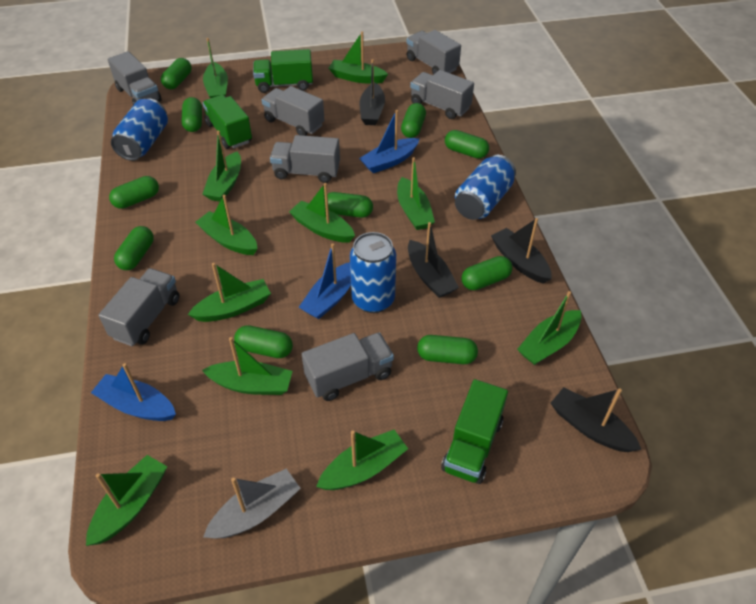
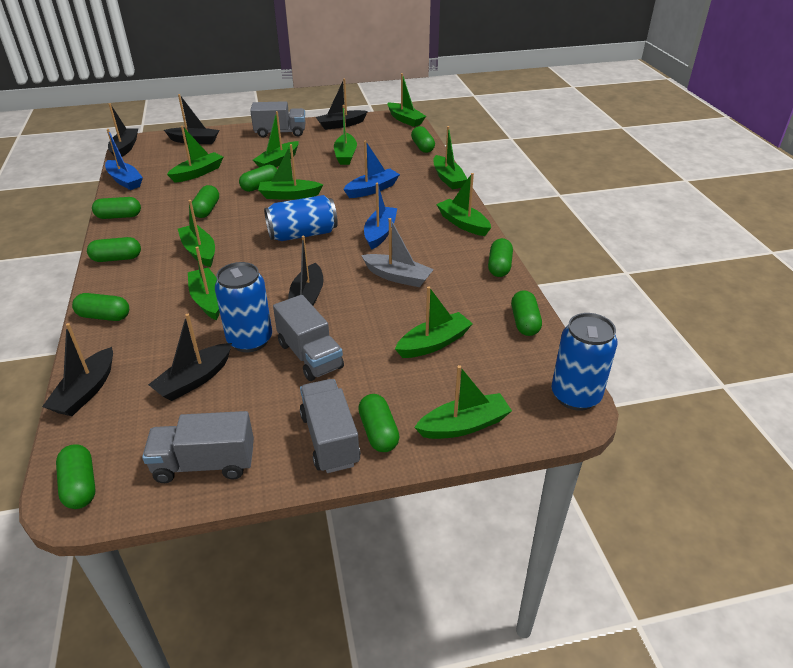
black boat: [359,59,385,125] [408,222,459,298] [491,218,552,284] [551,387,642,452] = 4 -> [42,323,113,416] [108,103,138,157] [148,314,232,401] [164,94,219,144] [288,236,323,306] [316,79,368,130] = 6
green truck: [203,95,252,149] [253,49,313,93] [441,379,508,484] = 3 -> none = 0
grey truck: [98,268,179,346] [108,51,162,105] [261,86,324,136] [270,135,340,183] [302,332,394,401] [407,30,461,75] [410,70,474,119] = 7 -> [142,411,254,483] [250,101,306,137] [273,295,344,381] [300,379,361,473] = 4

